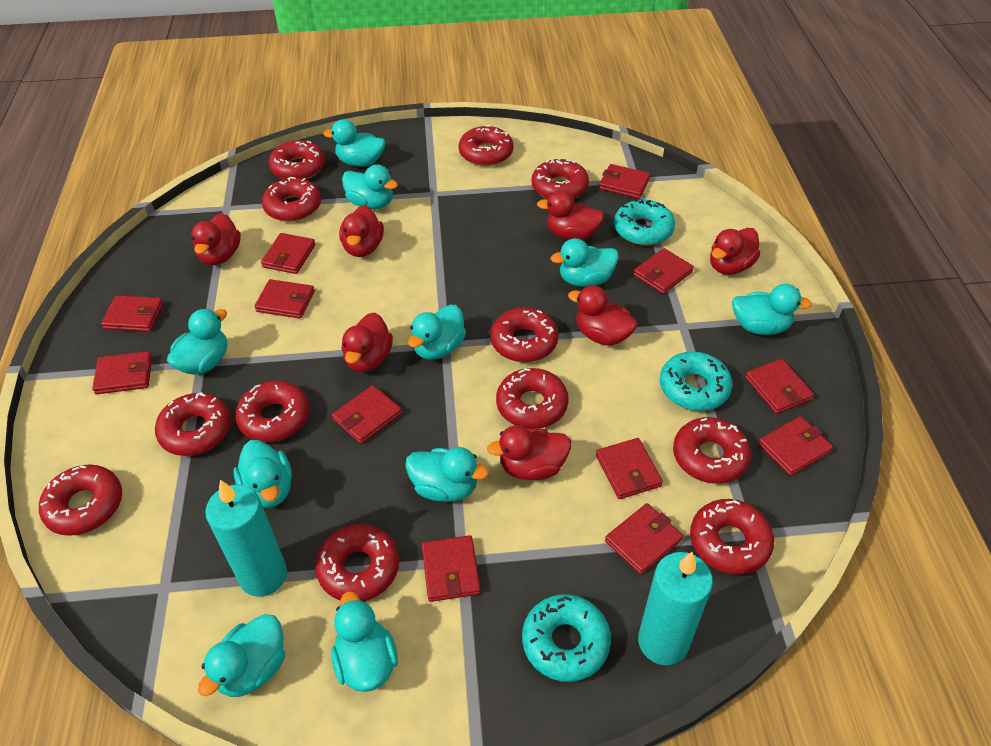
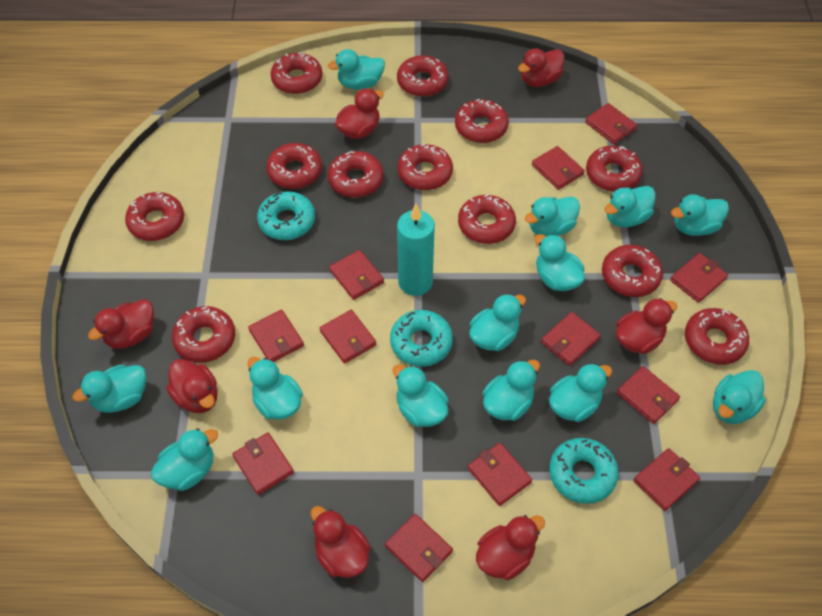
turquoise candle: [205,480,287,597] [638,552,713,665] = 2 -> [397,204,435,296] = 1
turquoise duck: [167,309,227,375] [198,614,285,697] [234,440,292,508] [323,119,385,167] [331,591,398,692] [342,164,398,209] [405,447,489,502] [408,305,466,359] [550,238,619,287] [732,284,812,335] = 10 -> [73,365,146,413] [151,429,218,491] [248,357,303,420] [328,49,385,90] [393,364,449,427] [469,294,526,351] [482,360,540,421] [525,196,580,237] [535,234,585,291] [549,363,612,422] [604,186,656,227] [671,194,729,236] [713,370,766,424] = 13

